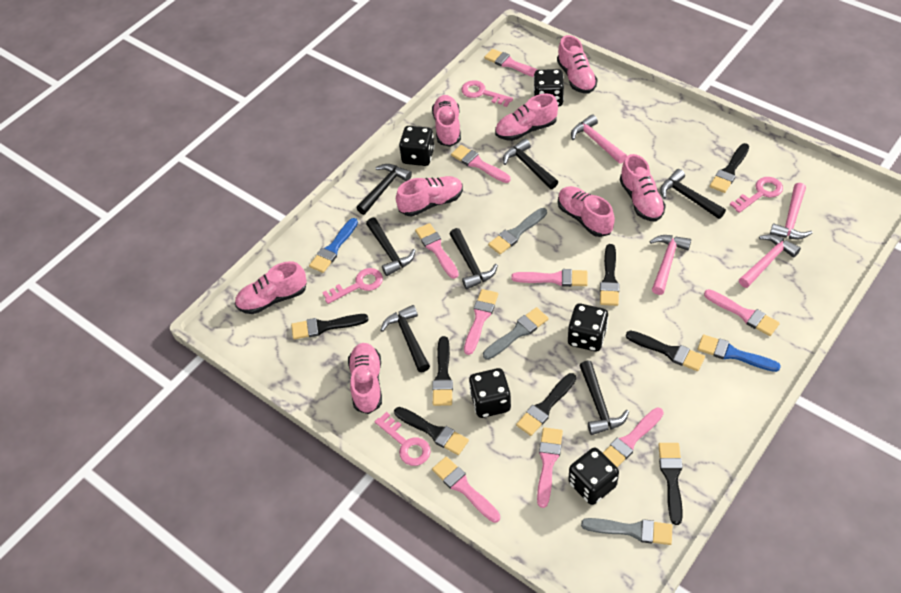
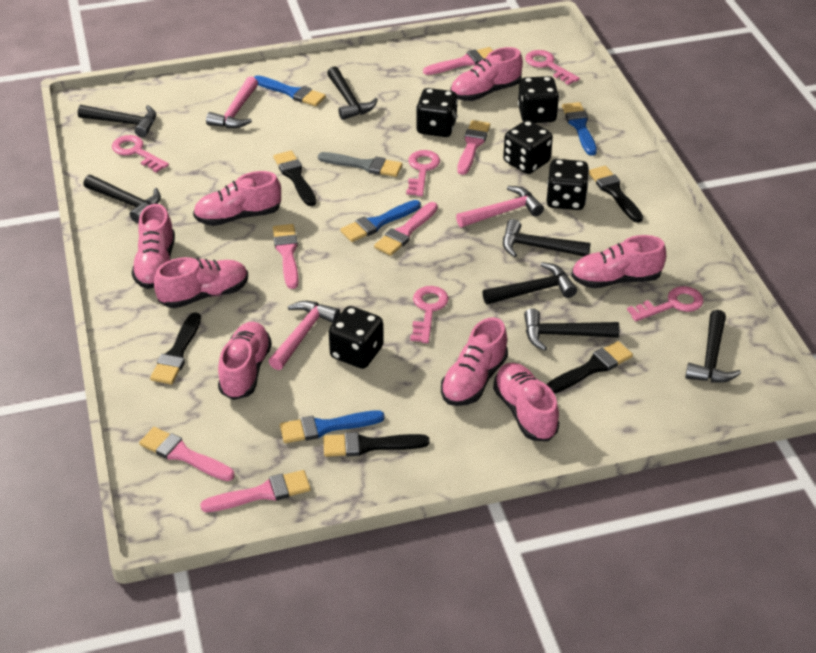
black brush: [291,314,369,339] [394,407,469,455] [432,336,453,406] [516,373,576,436] [600,244,619,306] [626,331,705,371] [658,443,683,525] [710,143,749,193] = 8 -> [150,312,201,384] [273,151,316,206] [323,432,430,457] [547,341,633,393] [589,166,643,223] = 5
blue brush: [309,218,358,273] [697,334,781,372] = 2 -> [254,75,326,106] [280,410,385,443] [340,200,421,242] [562,102,597,156] = 4
grey brush: [483,307,549,360] [488,208,547,254] [581,518,672,545] = 3 -> [318,152,402,177] = 1
pink brush: [415,223,459,279] [432,456,500,523] [451,145,511,183] [464,289,498,355] [484,49,537,77] [511,269,588,287] [537,427,563,508] [603,408,664,467] [704,289,780,336] = 9 -> [139,427,235,481] [200,470,311,512] [273,224,299,289] [374,202,438,256] [423,47,493,75] [457,120,490,175] = 6
pink hammer: [571,114,627,164] [649,235,691,295] [739,234,801,288] [770,183,812,239] = 4 -> [206,76,258,128] [269,301,340,370] [456,186,544,227] = 3
pink key: [322,268,383,304] [375,412,431,466] [462,80,513,107] [730,177,783,213] = 4 -> [112,135,169,173] [406,150,440,196] [410,286,449,343] [525,50,580,85] [627,286,704,322] = 5

